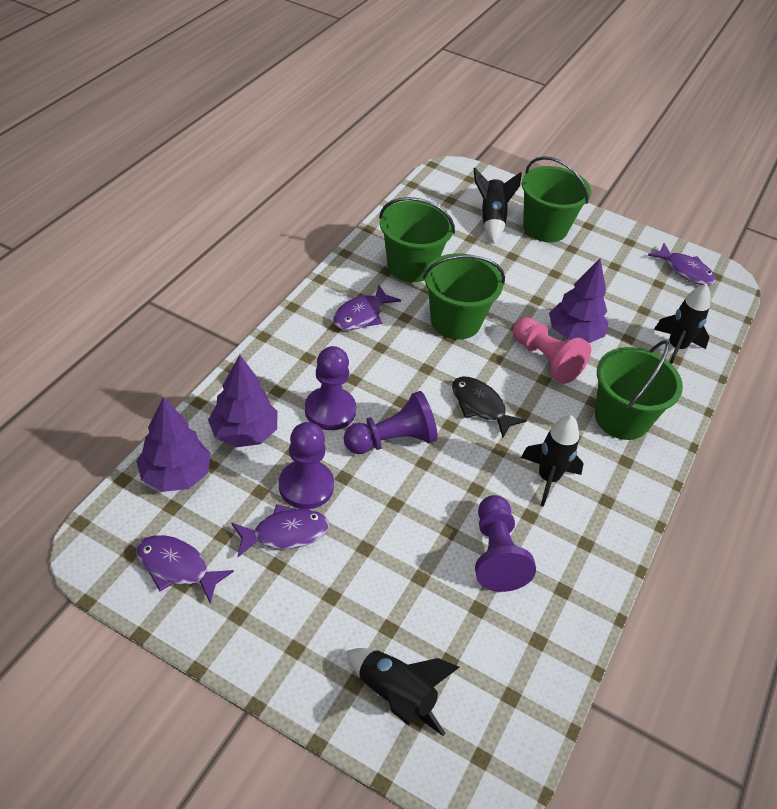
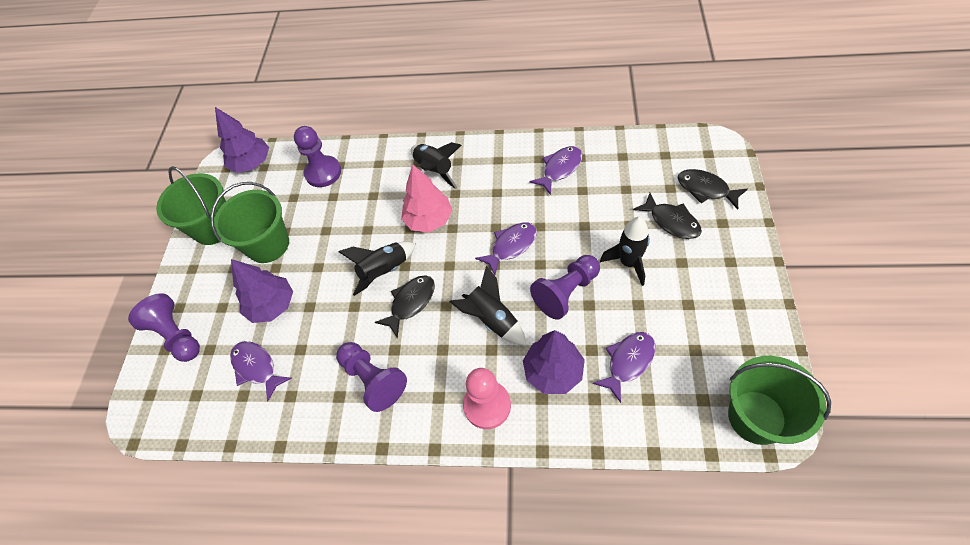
black fish: [452,376,527,438] = 1 -> [375,275,435,338] [633,193,702,239] [678,169,748,210] = 3
green bucket: [379,197,455,282] [423,253,505,339] [522,156,591,242] [595,340,683,440] = 4 -> [156,166,226,245] [211,182,289,263] [728,356,831,445] = 3
pink tree: none = 0 -> [401,165,453,232] = 1

